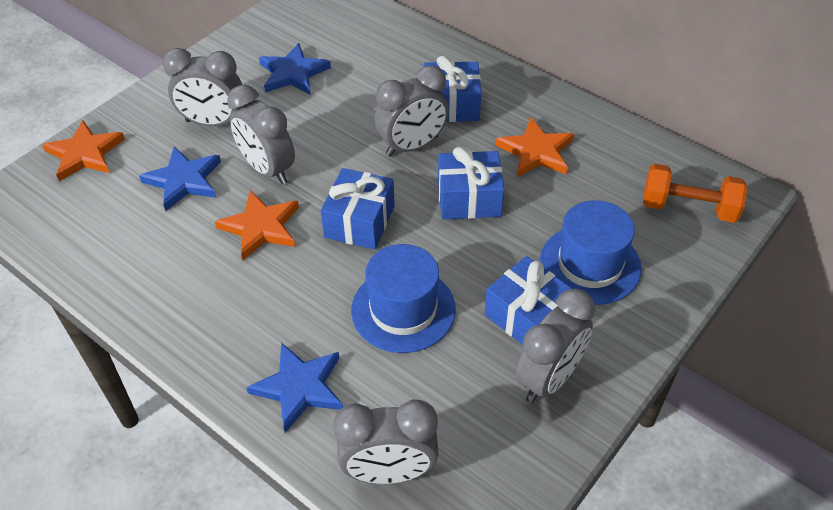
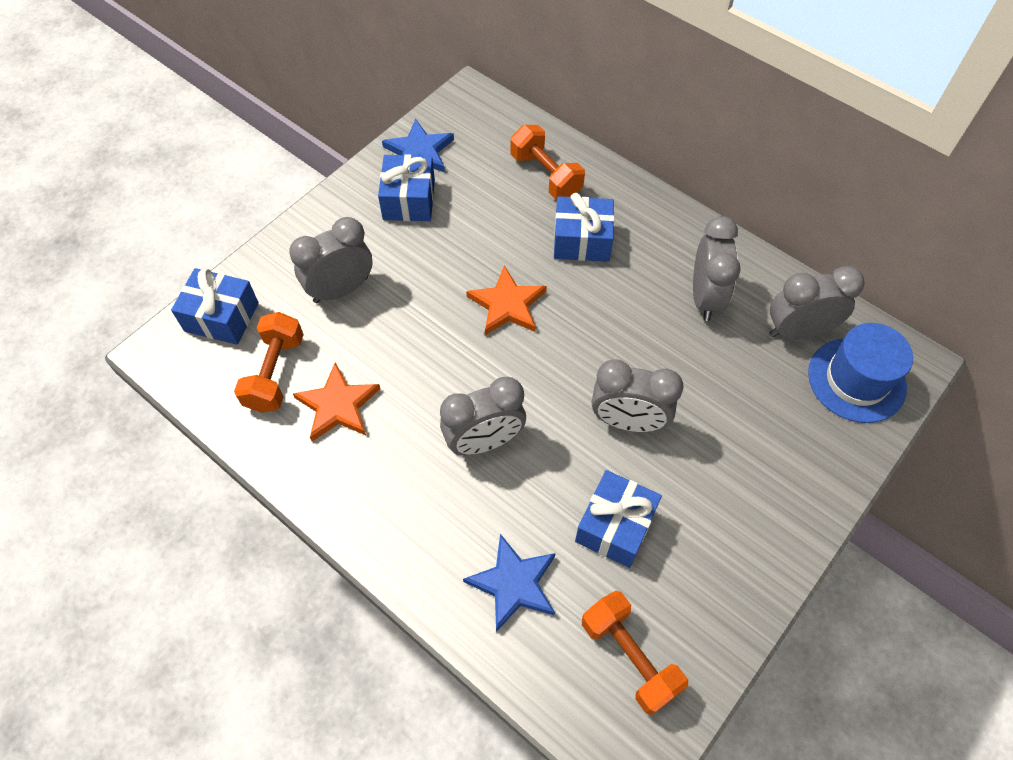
blue hat: [351,244,456,353] [540,200,642,305] = 2 -> [808,323,913,423] = 1
blue star: [139,147,221,211] [246,343,343,433] [259,43,331,94] = 3 -> [382,119,454,172] [463,534,556,632] = 2
orange dumbbell: [643,164,748,223] = 1 -> [234,312,304,413] [511,125,585,200] [582,591,688,715] = 3
orange star: [42,120,125,181] [215,190,299,260] [495,117,574,177] = 3 -> [293,362,380,442] [466,265,547,335] = 2

